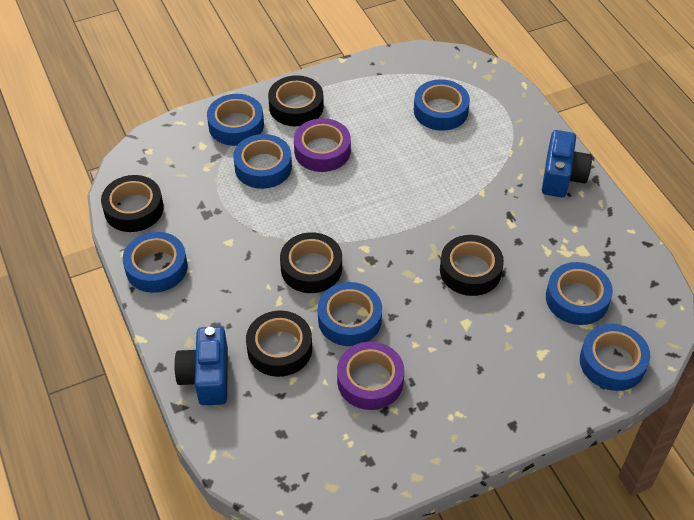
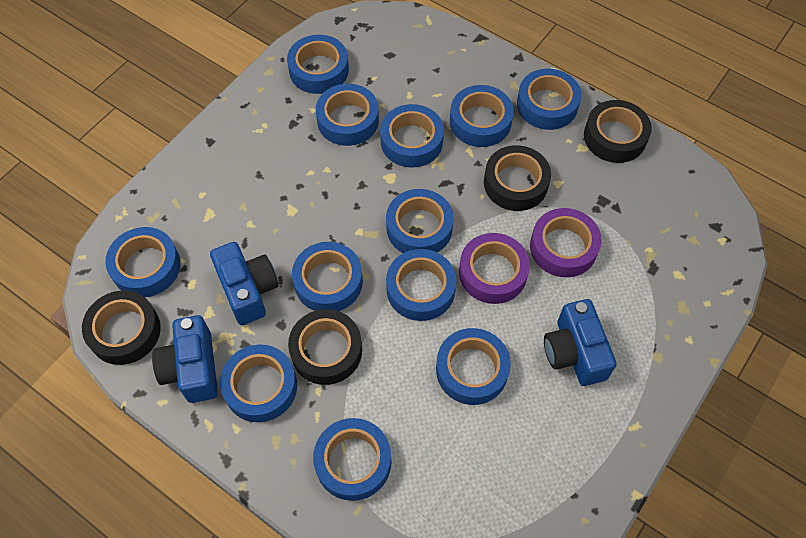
black tape: [101,175,164,232] [246,311,312,377] [268,75,324,126] [280,232,342,293] [440,235,504,296] = 5 -> [82,290,161,365] [288,309,362,385] [484,145,551,211] [584,100,652,163] = 4
blue camera: [174,327,228,405] [542,130,592,197] = 2 -> [152,315,218,403] [210,242,279,325] [544,299,616,386] = 3
blue tape: [123,232,188,293] [207,94,264,146] [233,134,292,189] [318,282,382,346] [414,79,470,131] [546,262,613,325] [580,324,650,391] = 7 -> [106,227,181,297] [220,345,297,422] [287,35,349,94] [292,242,363,311] [313,418,391,501] [316,84,379,146] [380,104,444,168] [386,189,454,253] [386,249,456,321] [436,328,511,405] [450,85,514,147] [517,69,582,130] = 12

